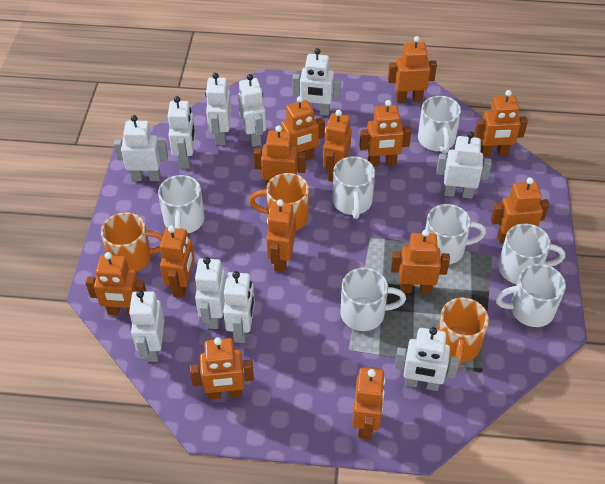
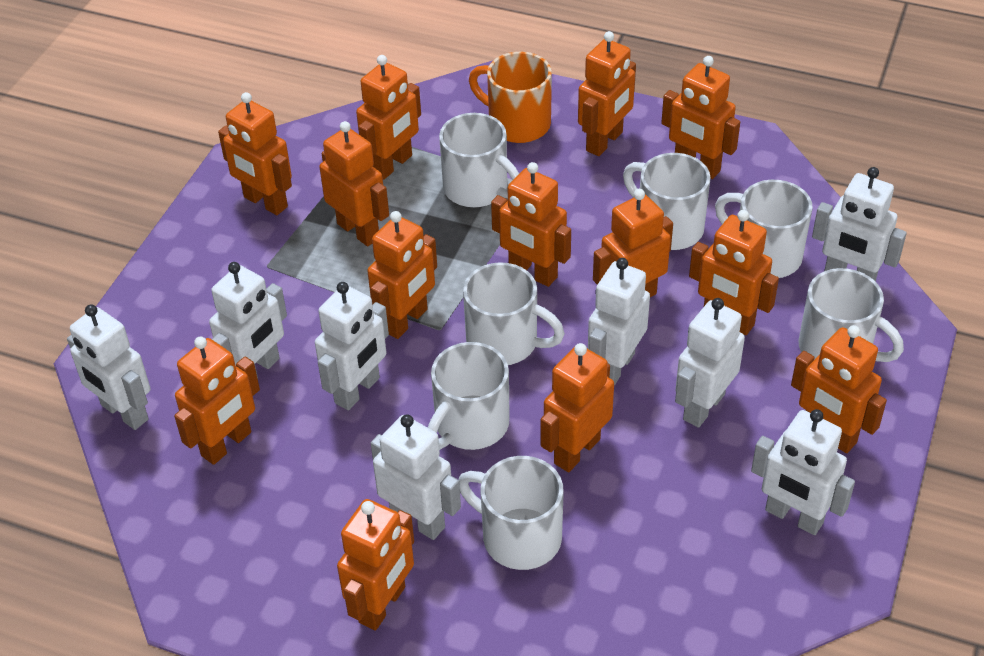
orange mug: [101,212,163,272] [249,173,309,231] [437,298,489,370] = 3 -> [469,52,552,143] = 1
white robot: [114,115,168,181] [129,290,164,362] [168,96,196,169] [194,257,226,329] [205,73,231,145] [223,271,255,343] [238,74,266,147] [293,48,341,115] [395,327,459,391] [436,132,492,199] = 10 -> [67,304,150,430] [209,262,287,378] [315,282,389,410] [371,414,461,540] [588,258,650,386] [675,298,745,428] [751,409,855,535] [812,167,907,281] = 8

